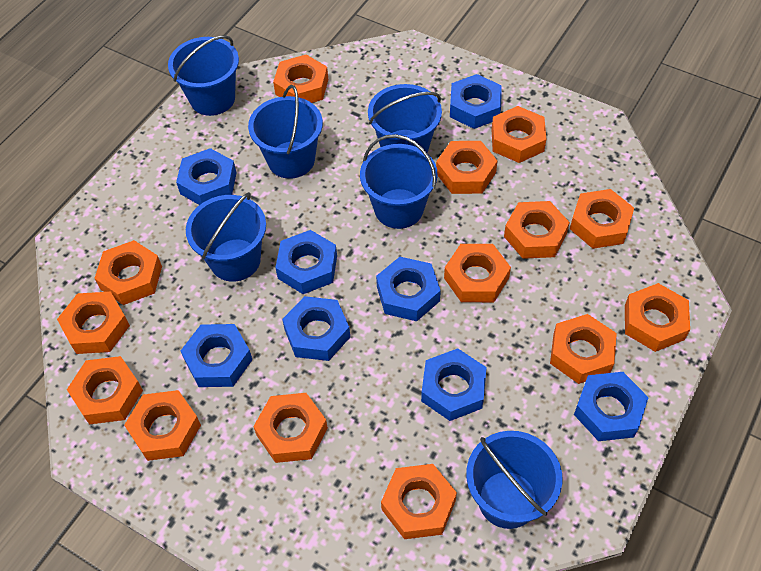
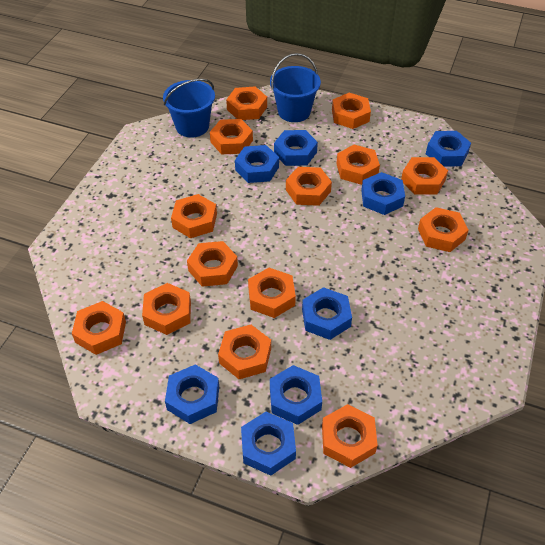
blue bucket: [168,35,239,116] [186,192,266,282] [248,85,323,179] [360,134,438,229] [368,84,442,153] [466,431,563,529] = 6 -> [163,79,215,138] [270,53,321,122] = 2

